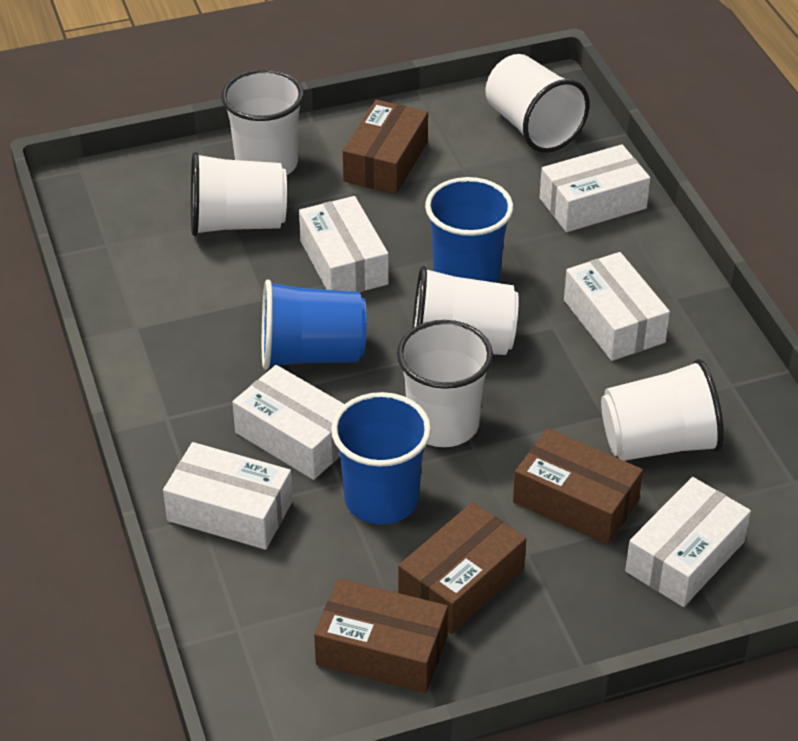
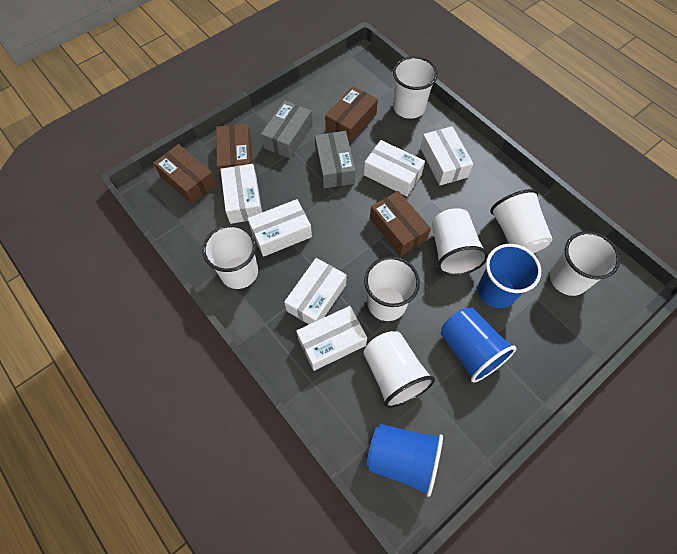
grey box: none = 0 -> [261,100,312,159] [315,131,355,188] = 2
white cup: [191,152,287,236] [221,69,304,175] [397,320,493,447] [412,266,519,355] [486,54,590,153] [601,359,724,461] = 6 -> [202,224,258,289] [363,331,435,408] [364,256,420,321] [393,56,438,119] [432,208,488,276] [490,189,552,253] [550,231,620,296] = 7

